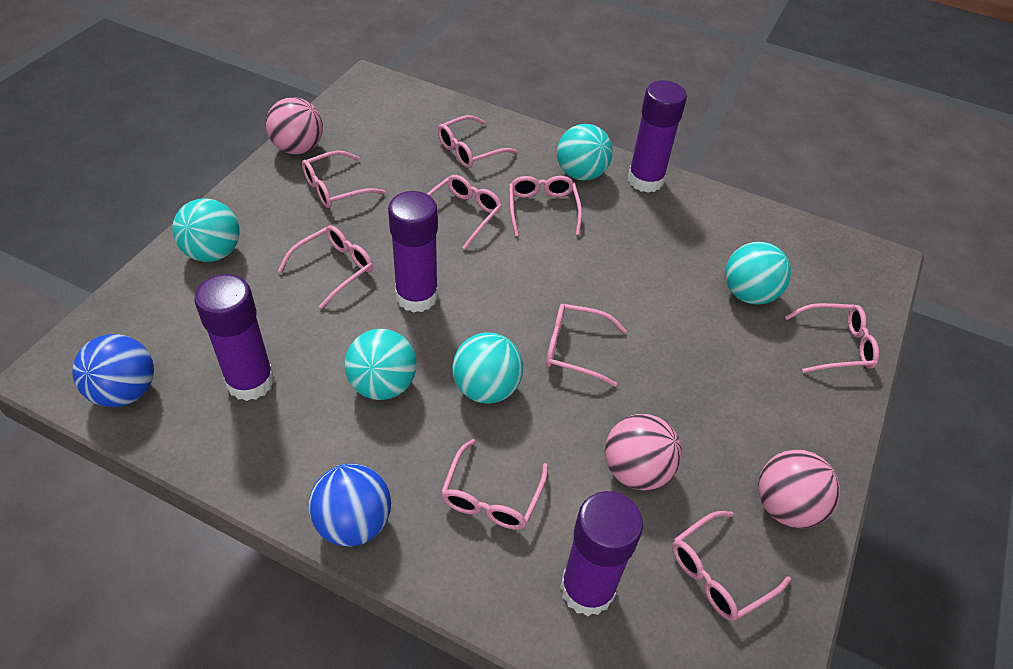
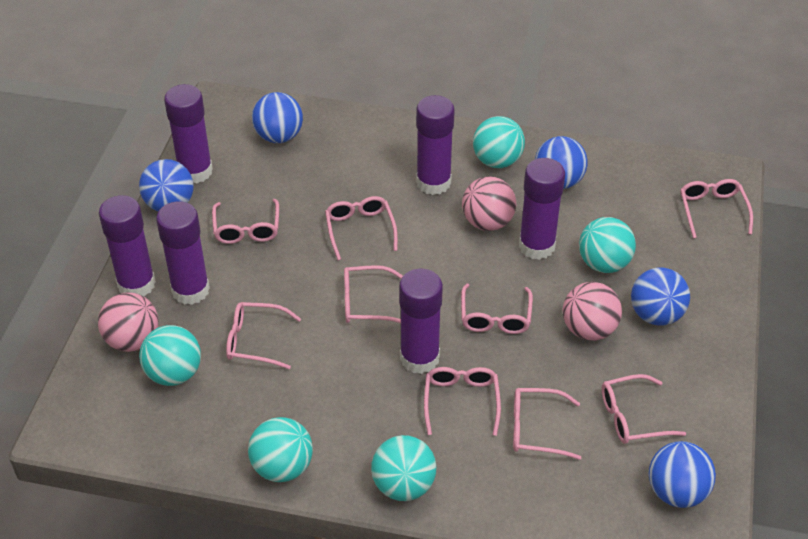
blue ball: [72,334,154,407] [308,463,391,547] = 2 -> [139,159,194,212] [252,92,303,143] [535,136,588,189] [631,267,690,326] [649,441,716,508] = 5
purple glue stick: [194,274,274,401] [388,191,438,313] [560,491,643,616] [628,80,687,193] = 4 -> [99,195,156,296] [156,201,210,305] [164,84,213,183] [399,268,443,374] [416,95,455,195] [519,158,565,260] = 6

